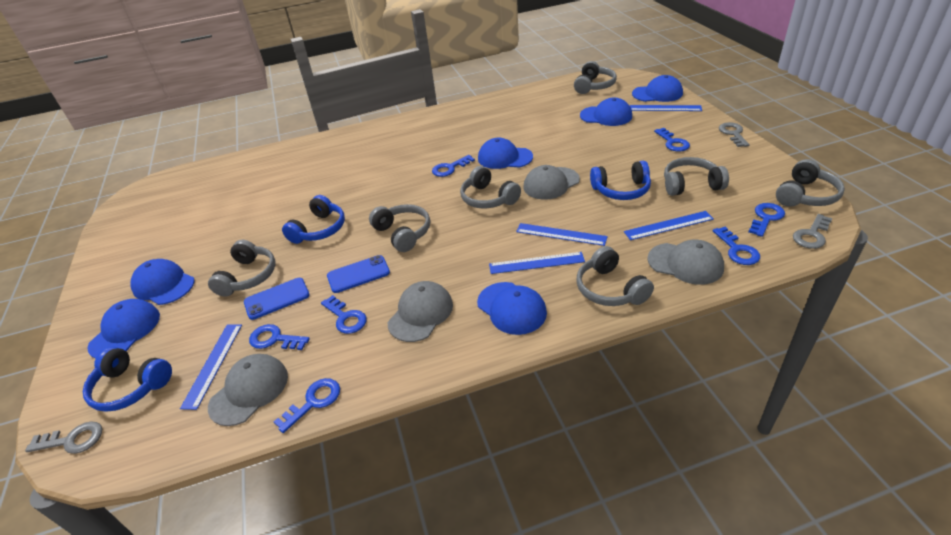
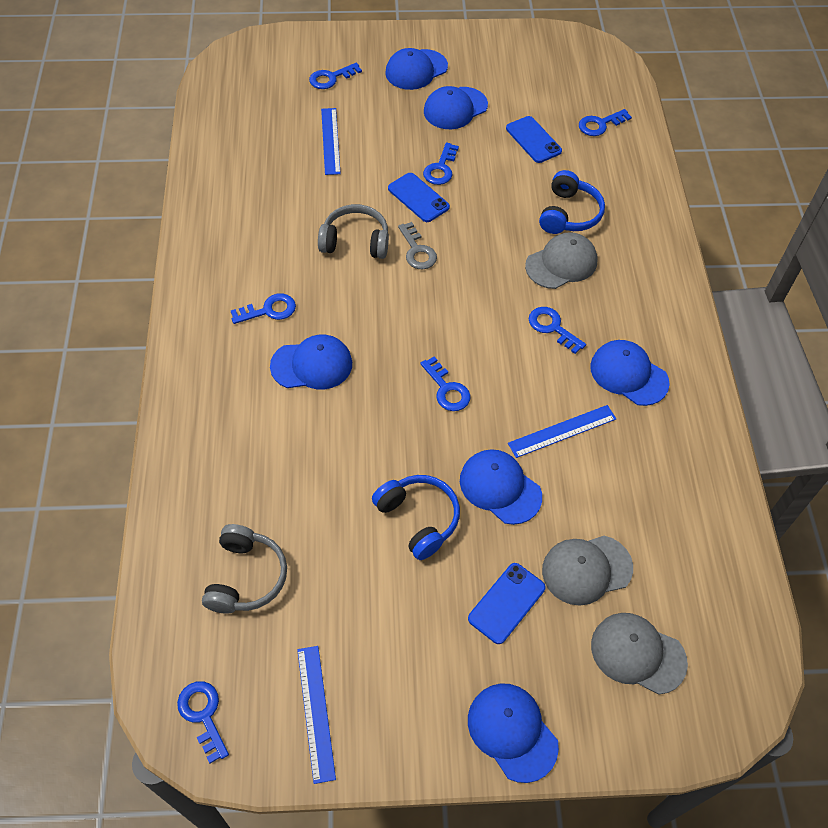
blue headphones: [83,347,172,412] [282,195,345,244] [590,161,651,200] = 3 -> [372,475,460,560] [539,170,605,234] = 2
blue phone: [244,278,310,320] [327,255,390,293] = 2 -> [388,173,450,222] [468,563,546,644] [506,116,562,163] = 3
blue ruler: [180,324,242,410] [489,252,585,274] [516,223,608,246] [624,211,714,240] [630,105,702,111] = 5 -> [297,646,336,784] [321,108,341,175] [508,405,616,458] = 3
grey cap: [208,354,288,426] [388,281,453,342] [523,165,580,200] [647,239,724,285] = 4 -> [525,232,597,289] [542,536,633,606] [591,613,688,695] = 3
grey headphones: [208,240,275,297] [369,204,430,252] [460,166,521,209] [574,61,617,94] [577,246,654,306] [664,157,729,196] [776,159,845,207] = 7 -> [202,524,287,613] [318,204,389,259] = 2
grey key: [25,421,102,454] [719,122,750,147] [793,214,833,249] = 3 -> [398,222,437,269] = 1

